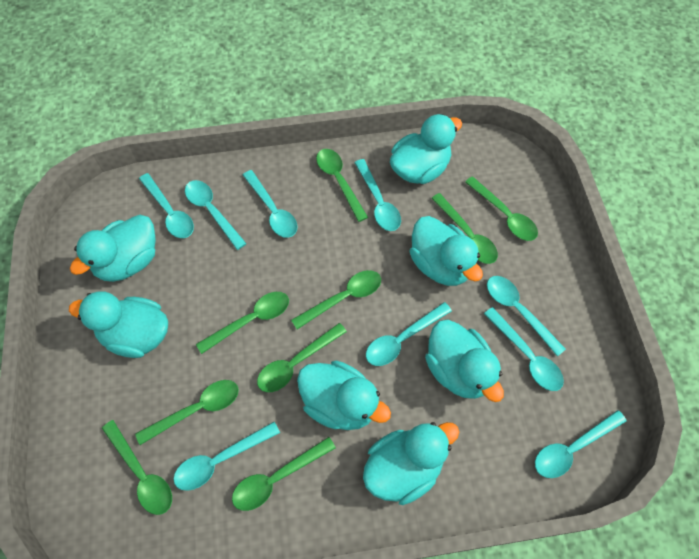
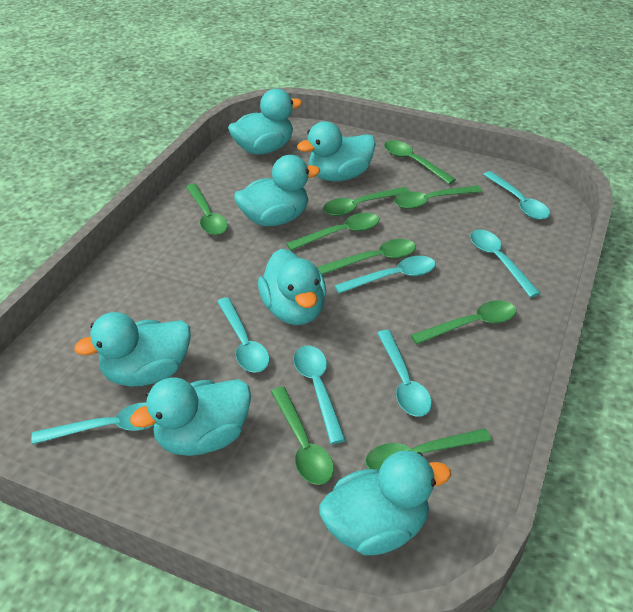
turquoise spoon: [139,173,194,238] [174,422,280,491] [185,180,247,250] [243,170,298,238] [354,159,401,231] [366,302,452,366] [484,307,564,391] [487,276,566,357] [535,410,627,478] = 9 -> [31,402,154,444] [217,297,269,373] [293,346,346,444] [334,256,436,294] [377,330,432,417] [470,229,541,298] [483,171,550,220] = 7

